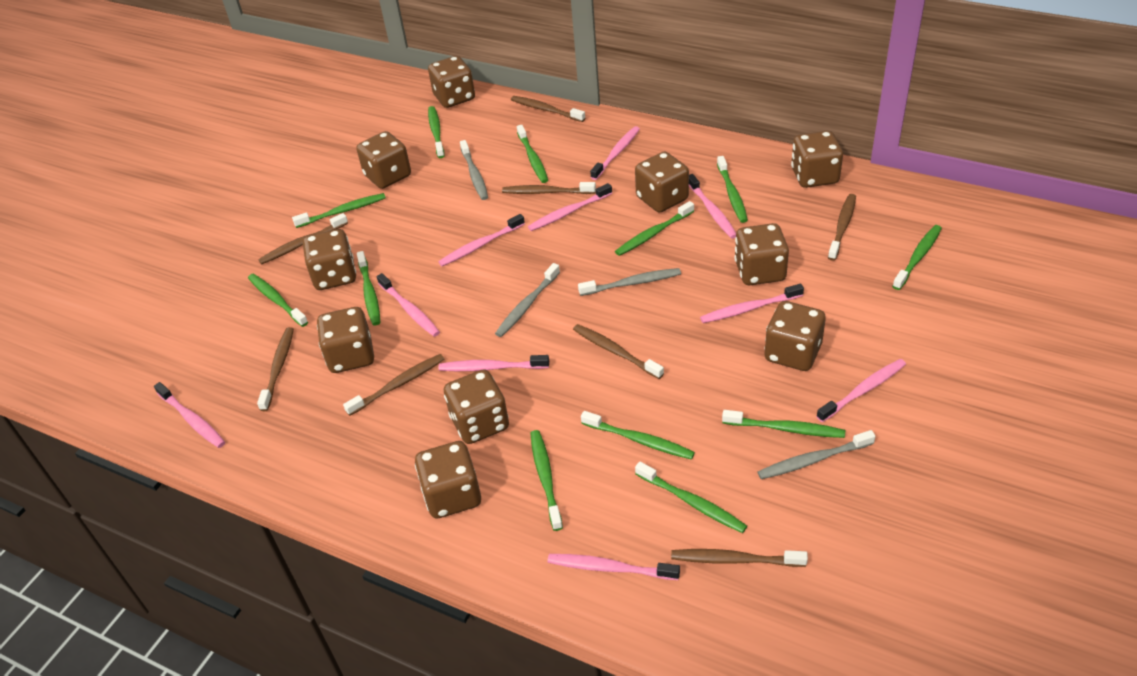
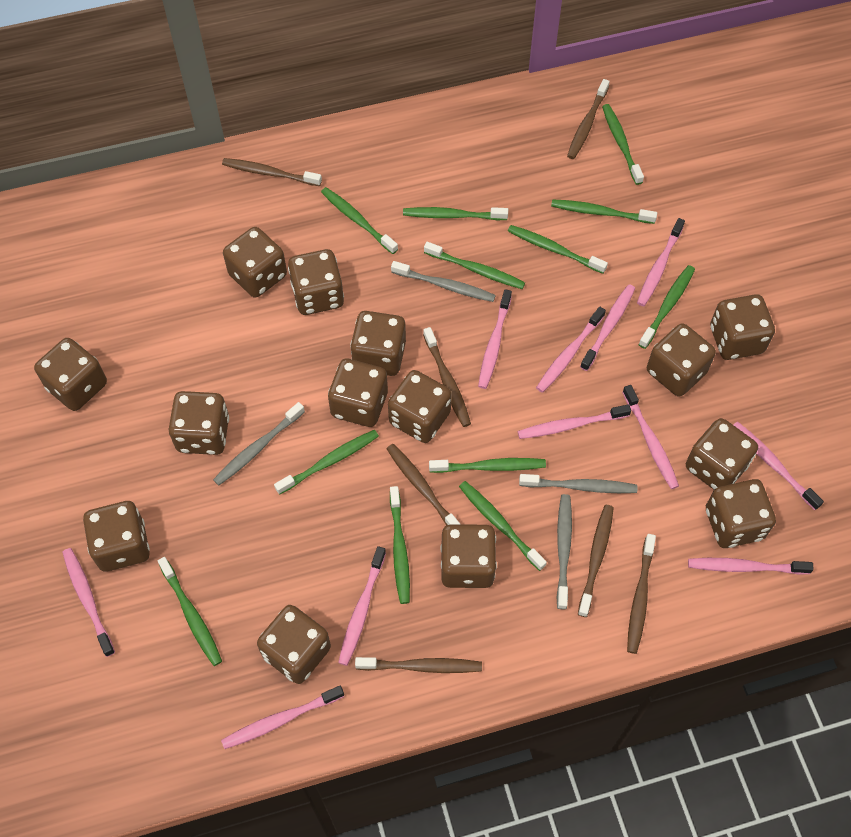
brown dice: [303,229,356,290] [317,307,374,373] [356,131,411,189] [415,441,481,518] [428,56,475,108] [444,369,509,444] [635,152,689,213] [734,223,789,285] [764,301,826,371] [791,131,843,188] = 10 -> [34,338,107,411] [83,501,150,571] [169,391,229,455] [223,227,287,298] [257,605,331,684] [288,249,344,315] [328,359,388,427] [350,311,406,376] [388,370,452,443] [440,524,497,588] [647,323,716,397] [686,418,758,489] [706,479,776,548] [710,294,775,360] = 14
brown toothbrush: [257,327,294,411] [258,213,348,264] [343,354,444,416] [502,182,596,194] [511,96,585,122] [573,324,664,379] [671,549,808,567] [828,194,856,261] = 8 -> [222,158,322,186] [355,657,482,673] [387,444,461,525] [423,327,471,427] [567,79,610,159] [578,505,614,617] [627,534,656,654] = 7
pink toothbrush: [154,382,225,448] [377,273,440,337] [438,214,525,266] [439,355,549,371] [528,183,612,231] [548,554,680,580] [590,126,640,180] [689,174,736,238] [700,284,804,323] [816,359,906,422] = 10 -> [62,548,115,657] [221,686,344,749] [338,546,386,666] [478,289,512,389] [518,404,631,439] [536,307,606,393] [580,284,635,371] [622,385,679,489] [637,218,685,306] [688,558,814,575] [734,422,824,510] = 11

